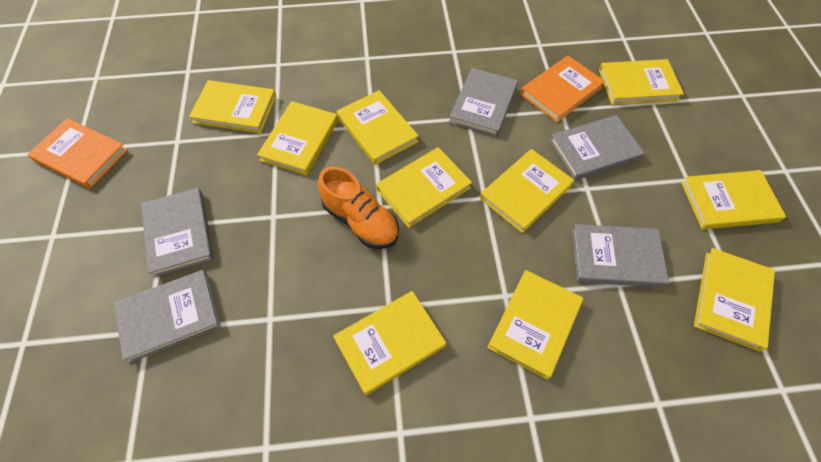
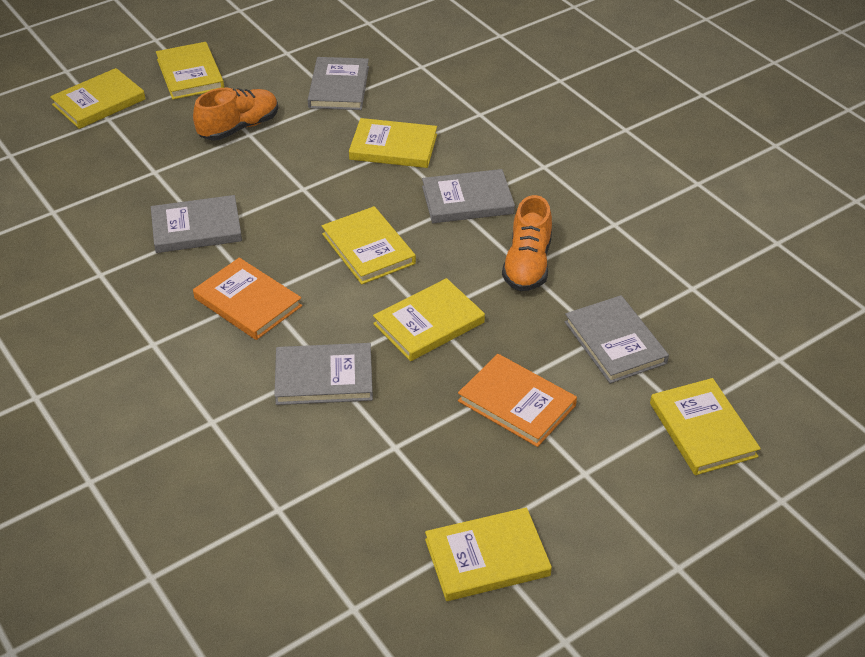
orange shoe: [318,166,399,249] = 1 -> [193,88,278,140] [502,195,552,291] = 2
yellow book: [189,80,276,133] [257,101,338,176] [333,291,446,395] [336,90,419,165] [376,147,472,228] [480,149,574,233] [487,270,583,380] [599,59,684,105] [681,170,786,230] [694,248,775,352] = 10 -> [50,68,145,129] [156,42,224,99] [322,206,416,284] [349,118,437,168] [373,278,485,361] [425,507,552,601] [650,378,761,475] = 7

